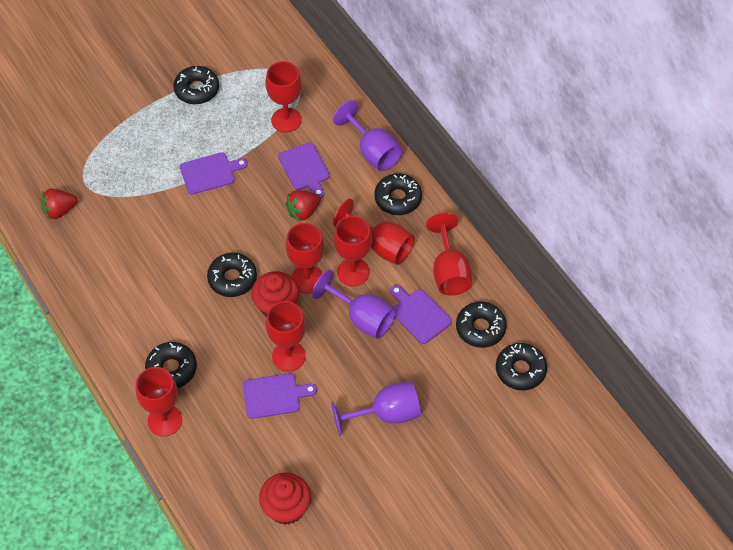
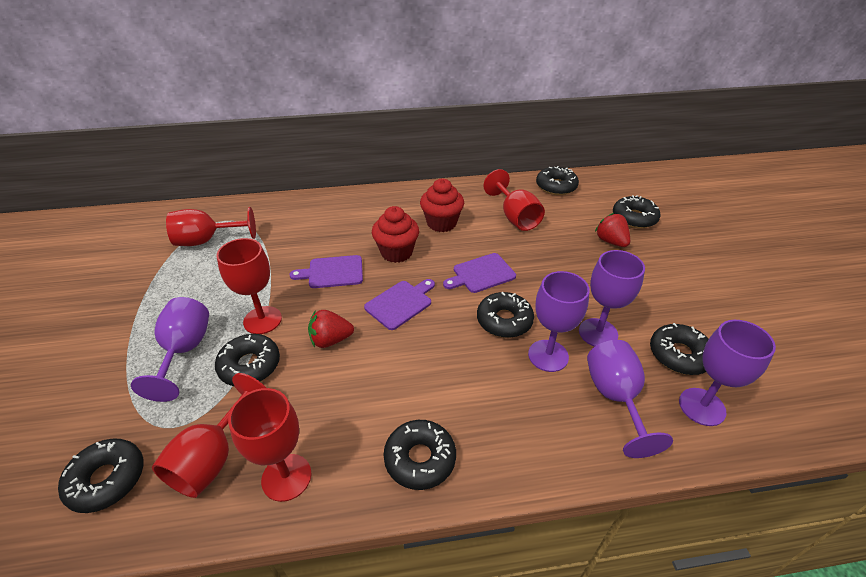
black donut: [145,342,197,388] [174,66,219,104] [207,253,257,297] [374,173,422,215] [456,301,507,348] [496,343,547,390] = 6 -> [58,438,143,513] [215,334,280,386] [384,420,456,490] [477,292,534,338] [536,166,579,195] [613,195,661,228] [650,323,709,375] = 7
purple cutting board: [180,152,248,194] [243,373,317,419] [278,142,330,198] [390,285,452,344] = 4 -> [289,255,363,288] [364,279,435,330] [443,253,516,293] = 3
purple goblet: [312,270,396,339] [331,381,421,436] [333,100,403,171] = 3 -> [131,297,209,402] [528,271,590,372] [579,250,645,347] [587,340,673,458] [679,320,776,426] = 5
red goblet: [136,367,182,437] [265,61,302,133] [266,301,306,372] [286,223,324,294] [333,199,415,265] [334,216,372,286] [426,213,472,296] = 7 -> [152,373,266,498] [166,207,256,246] [217,238,282,334] [228,388,311,502] [483,169,545,231] = 5

